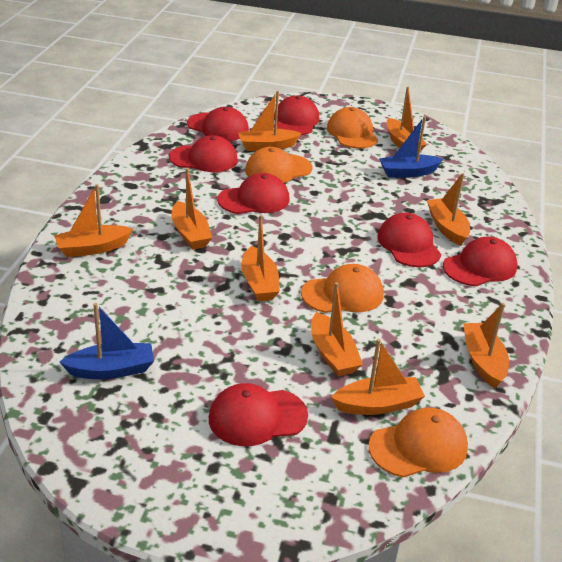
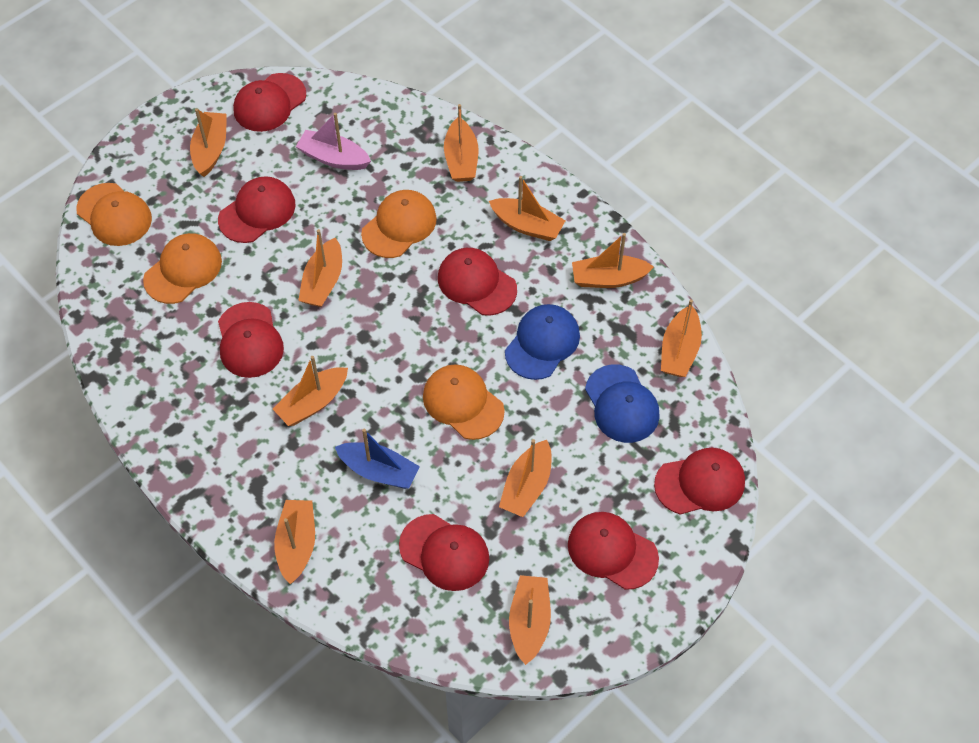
blue boat: [59,303,154,379] [379,116,443,178] = 2 -> [335,428,420,489] = 1
blue cap: none = 0 -> [505,304,580,380] [585,364,660,443] = 2
orange boat: [54,184,133,257] [172,168,212,250] [238,91,302,151] [241,215,280,301] [311,282,363,376] [331,339,425,415] [387,87,427,151] [427,173,470,246] [463,303,509,388] = 9 -> [190,108,227,177] [273,356,348,426] [274,500,315,584] [298,229,342,307] [444,104,478,182] [489,176,566,241] [499,439,551,517] [509,575,551,665] [572,233,654,288] [661,299,702,377] = 10
pink boat: none = 0 -> [296,113,371,170] = 1

